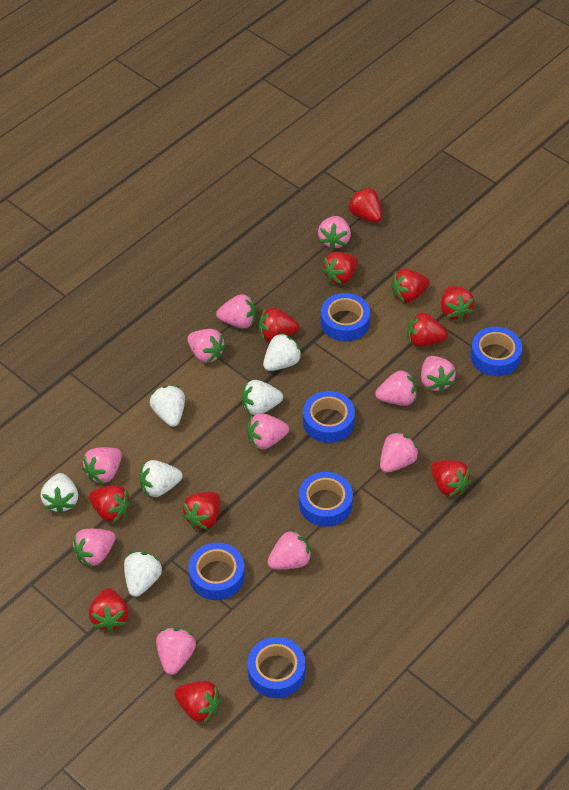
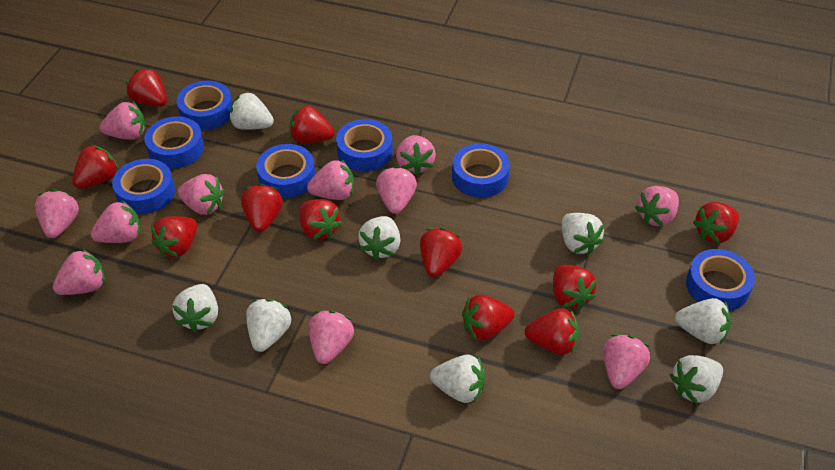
blue tape: [189,543,245,600] [247,637,306,698] [299,472,353,527] [303,391,355,443] [321,293,370,341] [470,327,522,376] = 6 -> [112,159,175,214] [145,116,204,169] [177,81,232,130] [256,144,315,198] [336,119,393,172] [452,143,510,198] [686,249,755,311] = 7
white strawberry: [41,473,78,514] [124,552,162,597] [139,460,183,497] [150,386,185,427] [242,380,283,415] [263,333,302,371] = 6 -> [172,284,218,333] [229,92,274,130] [246,299,292,352] [358,216,400,260] [430,355,485,403] [562,213,604,255] [670,355,723,404] [675,298,731,344] = 8

